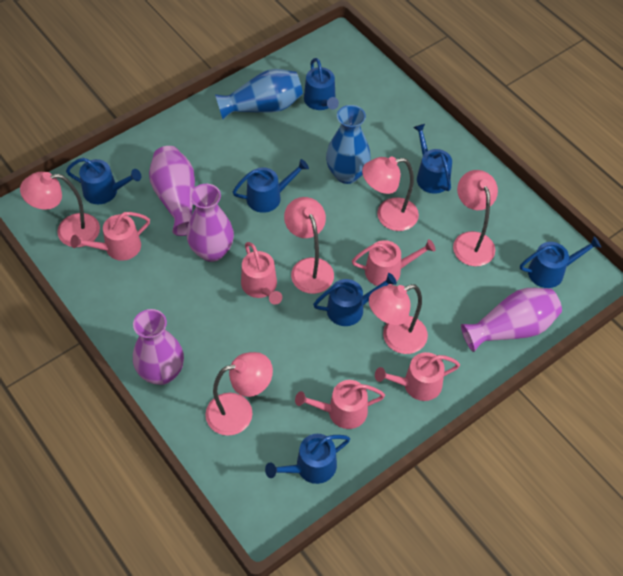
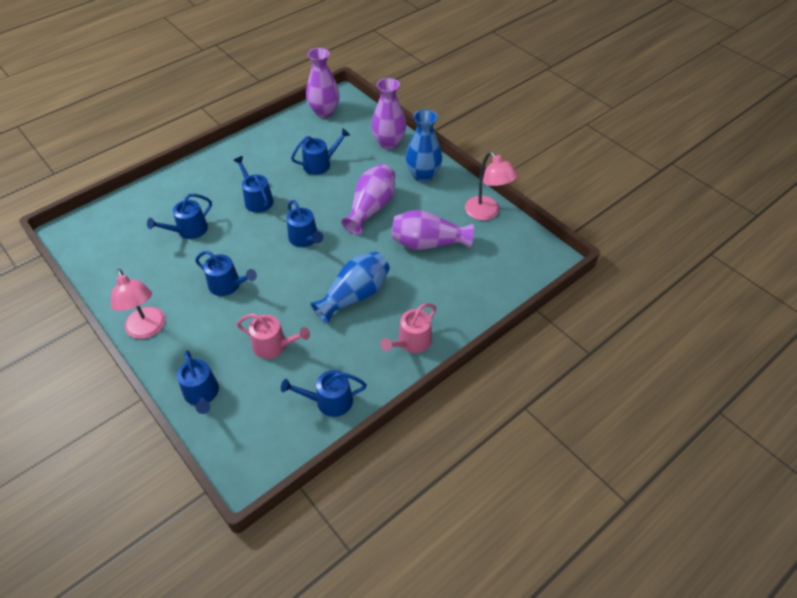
pink lamp: [20,172,100,247] [205,352,273,436] [284,197,334,294] [362,157,419,231] [369,284,428,354] [453,170,498,266] = 6 -> [111,269,165,339] [465,152,518,220] = 2
pink watering can: [71,212,150,261] [241,242,282,305] [295,380,385,429] [352,239,435,286] [375,352,460,401] = 5 -> [237,313,310,359] [380,303,436,353] = 2

